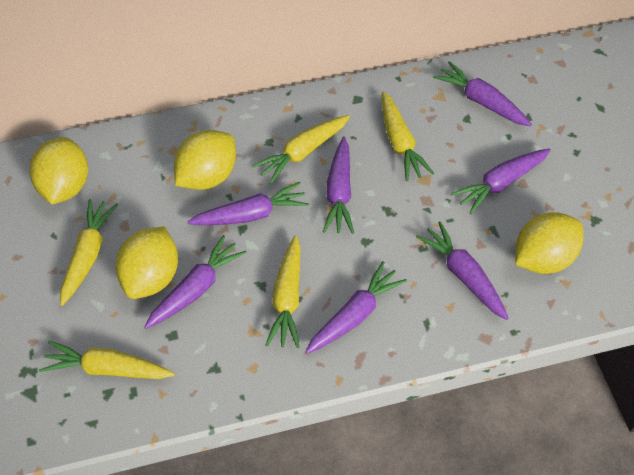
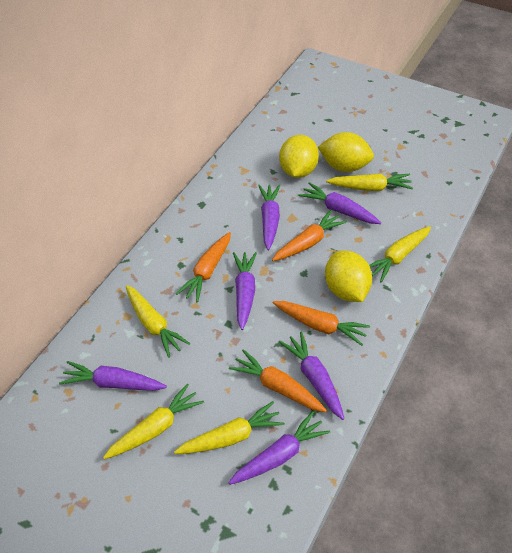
orange carrot: none = 0 -> [176,232,231,302] [229,349,327,412] [272,210,347,261] [273,301,370,346] = 4
purple carrot: [144,235,247,329] [188,182,309,225] [305,262,407,354] [323,136,354,234] [416,221,509,320] [433,61,532,126] [451,149,551,214] = 7 -> [59,361,167,391] [229,411,330,485] [233,252,257,330] [258,185,280,250] [279,331,344,420] [299,182,381,224] = 6
yellow lemon: [30,137,88,204] [115,226,178,299] [174,130,236,190] [515,212,583,274] = 4 -> [279,135,319,178] [318,132,374,172] [325,250,372,302] = 3

